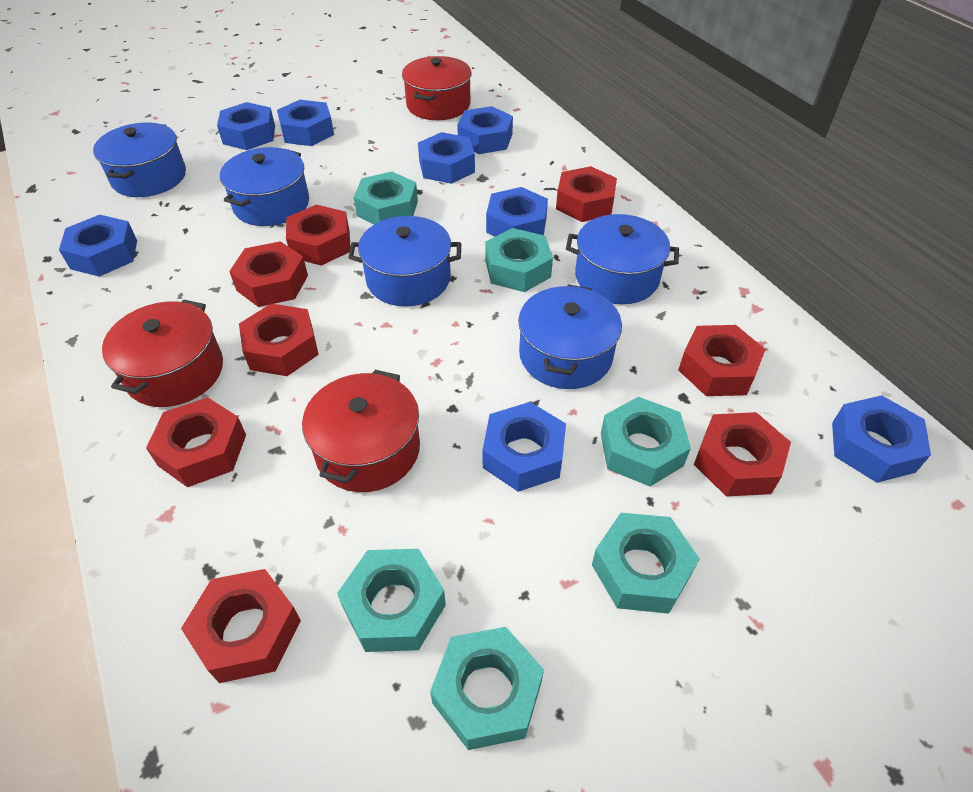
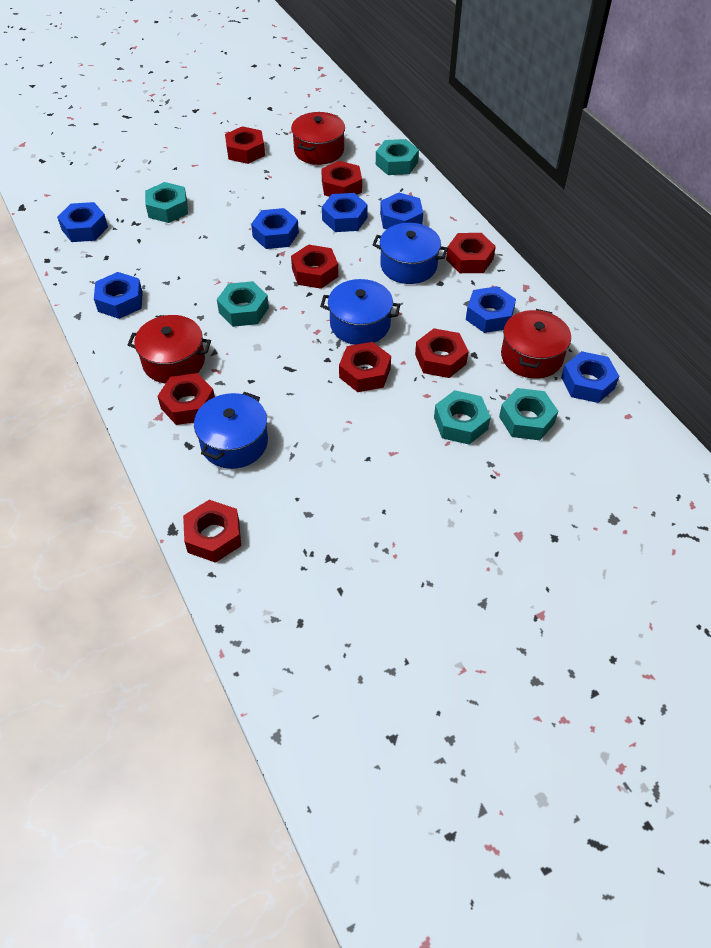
blue nut: [59,215,137,277] [217,102,275,150] [277,100,334,146] [418,132,475,184] [457,106,513,154] [483,402,566,492] [486,187,548,237] [832,395,931,483] = 8 -> [57,202,108,242] [94,272,143,319] [251,208,299,249] [322,193,368,232] [380,193,423,229] [466,286,516,333] [561,351,619,403] = 7
blue pot: [93,122,186,197] [220,147,309,226] [348,216,461,306] [518,285,622,389] [566,214,679,304] = 5 -> [194,392,268,469] [320,279,400,345] [373,223,448,284] = 3
turquoise nut: [337,549,446,652] [354,171,418,225] [430,627,544,750] [486,228,553,292] [592,513,700,614] [601,397,691,486] = 6 -> [145,182,188,223] [217,281,269,327] [376,139,419,175] [434,390,491,445] [499,388,558,440] = 5

